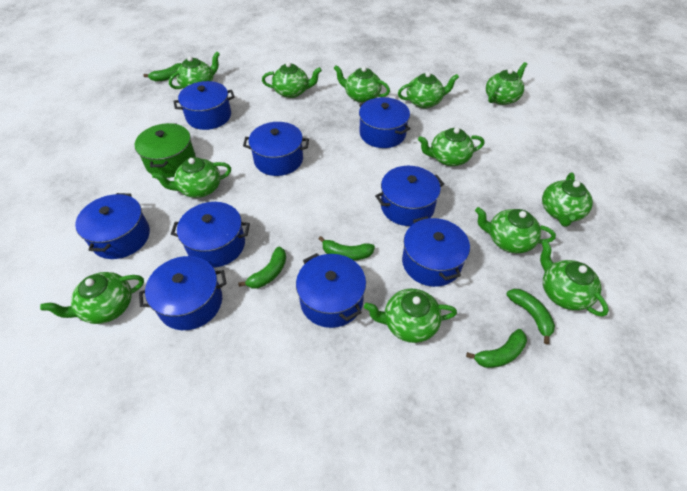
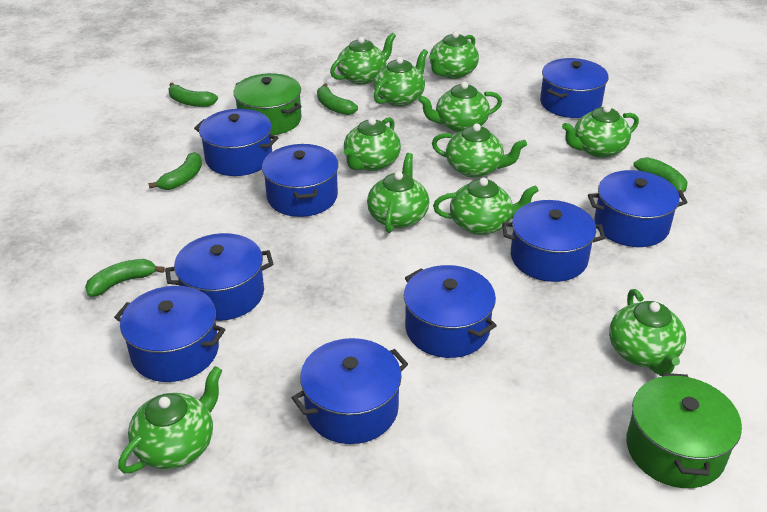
green pot: [135,123,196,178] = 1 -> [234,73,302,135] [626,373,742,488] = 2
green teapot: [40,272,144,324] [152,157,231,198] [169,52,220,89] [262,62,322,98] [334,65,390,103] [364,288,457,343] [398,72,459,108] [418,128,484,166] [475,207,556,253] [486,62,527,105] [540,240,609,317] [542,172,593,227] = 12 -> [118,366,223,473] [330,33,396,85] [344,117,401,171] [367,153,429,233] [374,49,428,106] [418,82,502,132] [429,31,479,79] [432,124,527,178] [433,178,539,235] [562,105,639,158] [609,289,686,376] = 11

